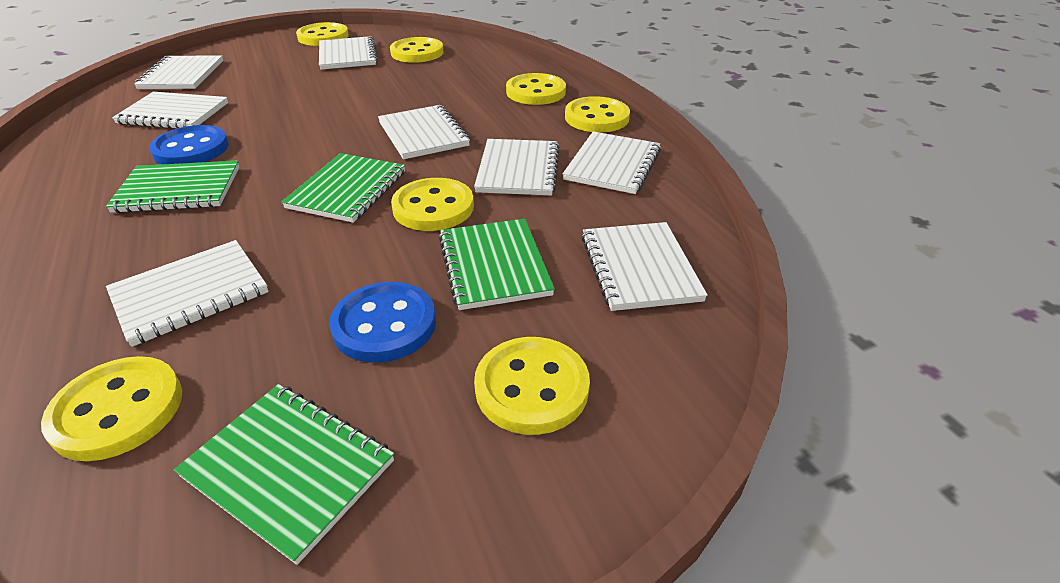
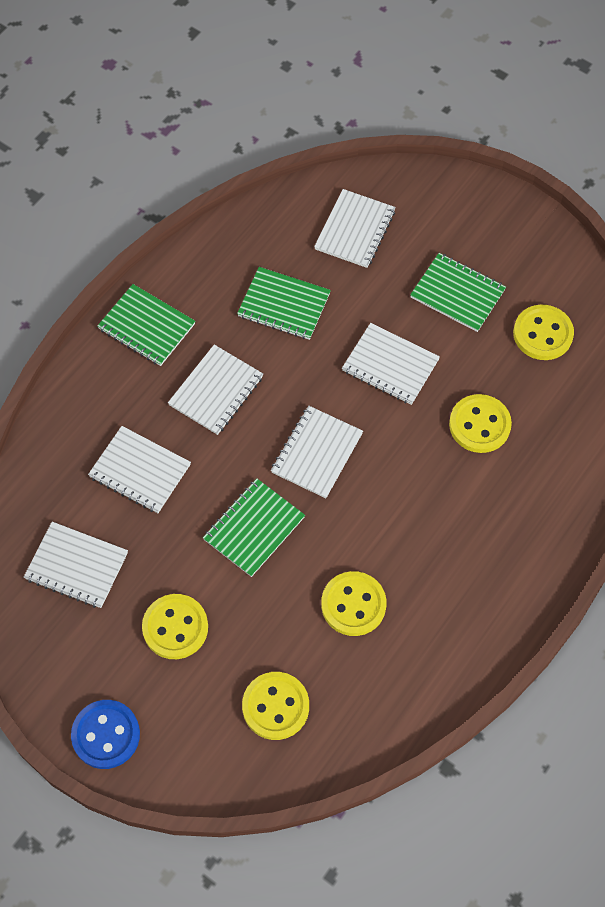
blue button: [149,125,229,165] [329,282,436,363] = 2 -> [71,700,140,769] = 1
white notebook: [106,240,269,347] [112,92,228,129] [134,55,223,89] [319,36,378,70] [378,105,470,159] [474,139,559,195] [563,131,661,194] [581,222,708,311] = 8 -> [24,522,128,608] [88,426,191,513] [168,345,263,435] [271,406,363,498] [314,189,396,268] [342,323,440,405] = 6
yellow button: [41,356,182,461] [296,22,349,46] [390,37,443,63] [391,178,474,231] [474,337,590,435] [506,73,566,105] [565,96,630,133] = 7 -> [142,594,208,659] [242,672,309,740] [321,571,387,636] [449,394,512,453] [513,305,574,360] = 5

